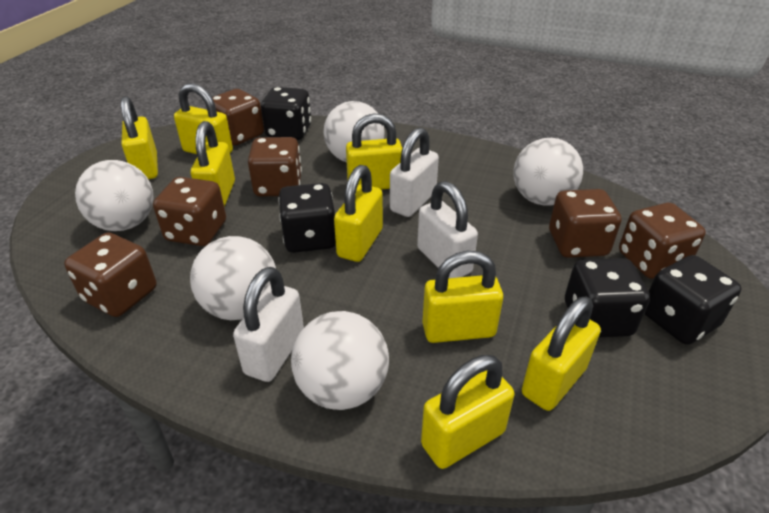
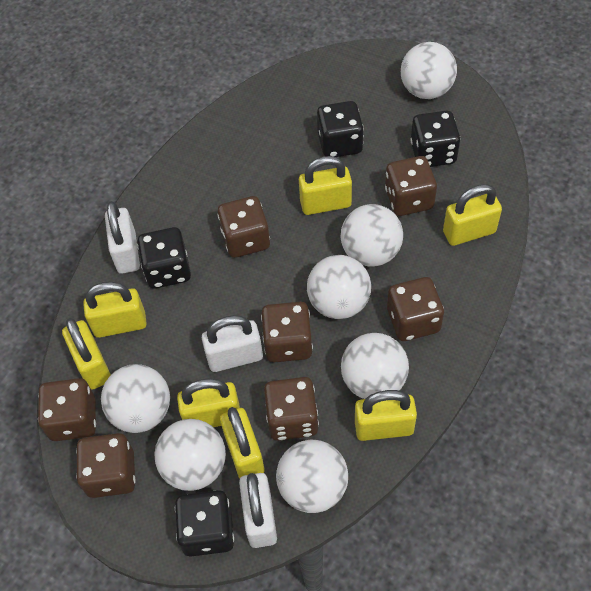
brown dice: [64,233,157,317] [153,177,226,246] [212,89,264,146] [248,137,302,197] [549,189,621,258] [619,203,706,279] = 6 -> [38,378,96,441] [76,433,136,498] [218,196,270,258] [261,302,313,362] [264,377,319,441] [385,156,437,216] [387,277,444,341] = 7
white ball: [75,160,154,231] [190,236,276,320] [291,311,389,410] [323,101,385,162] [513,138,583,206] = 5 -> [101,364,170,433] [154,419,226,491] [276,439,348,513] [307,255,371,319] [341,204,403,267] [341,333,409,399] [401,42,457,99] = 7
yellow padlock: [121,96,158,179] [174,83,233,154] [191,121,235,207] [334,165,383,262] [346,113,402,190] [421,355,514,469] [422,251,503,343] [522,296,601,411] = 8 -> [62,318,111,390] [83,282,147,338] [177,378,240,427] [220,407,265,478] [299,156,352,215] [355,390,417,441] [443,184,502,246] = 7

